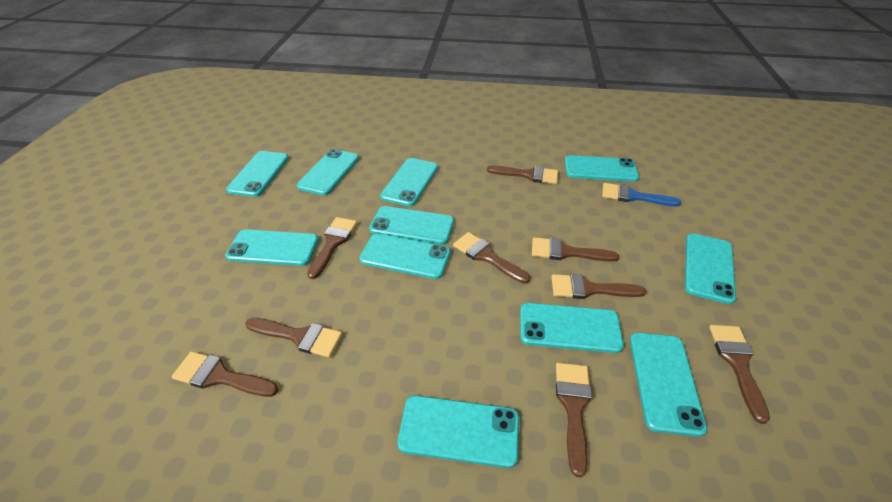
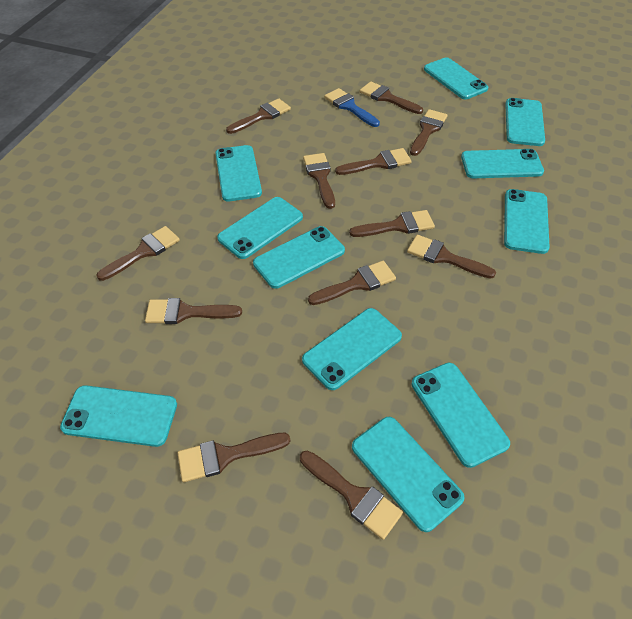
brown brush: [171,351,279,397] [245,318,342,358] [307,217,357,279] [453,232,530,284] [487,165,558,184] [532,237,619,262] [551,274,646,299] [556,363,592,477] [709,325,770,424] = 9 -> [96,226,180,281] [145,298,242,324] [177,433,290,482] [226,98,291,134] [300,450,403,540] [303,153,335,209] [308,261,396,305] [335,148,412,175] [349,210,435,237] [360,81,423,114] [407,235,496,279] [410,109,448,156] = 12

